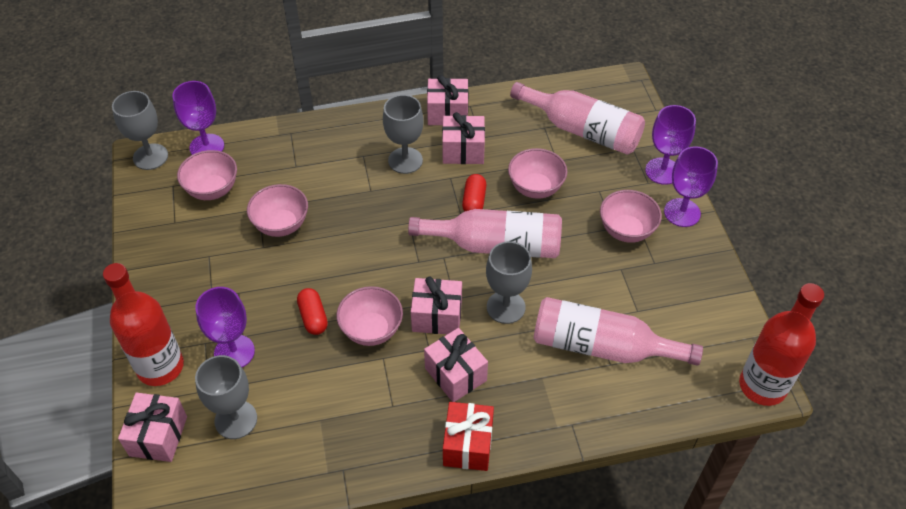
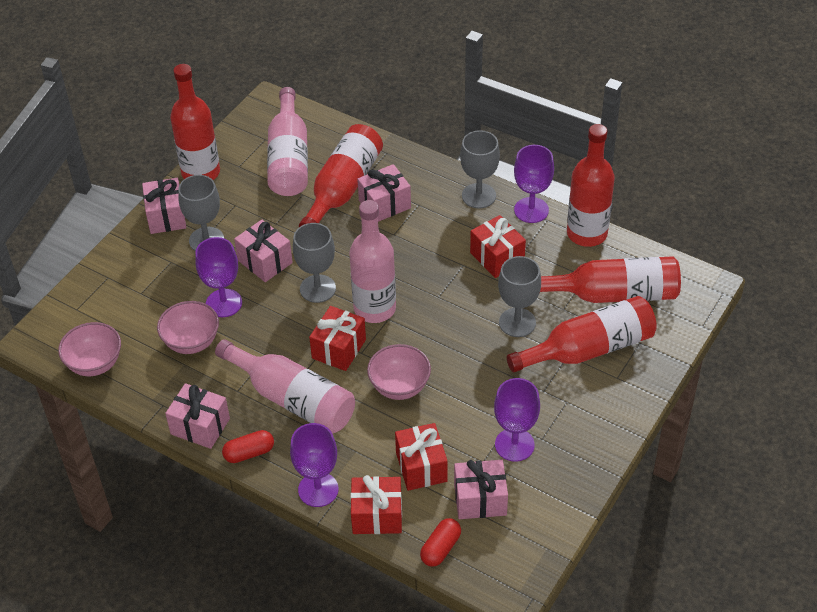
pink bowl: [177,150,237,200] [247,184,308,237] [336,286,403,346] [508,148,567,199] [600,190,662,243] = 5 -> [58,322,121,376] [157,301,219,354] [367,344,431,400] = 3
red bottle: [103,263,184,386] [739,283,824,406] = 2 -> [170,64,220,180] [299,124,383,227] [507,296,657,372] [540,256,681,303] [567,124,615,247] = 5
red gift: [443,402,494,471] = 1 -> [309,306,366,371] [350,475,402,534] [395,423,448,491] [470,215,526,278] = 4

